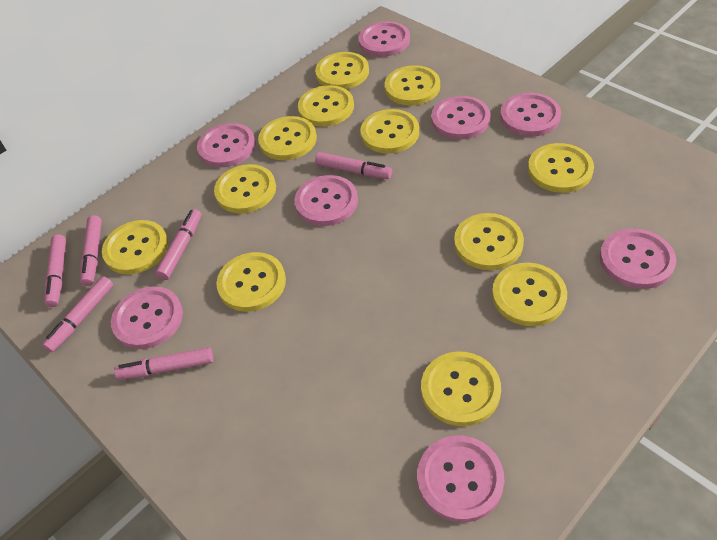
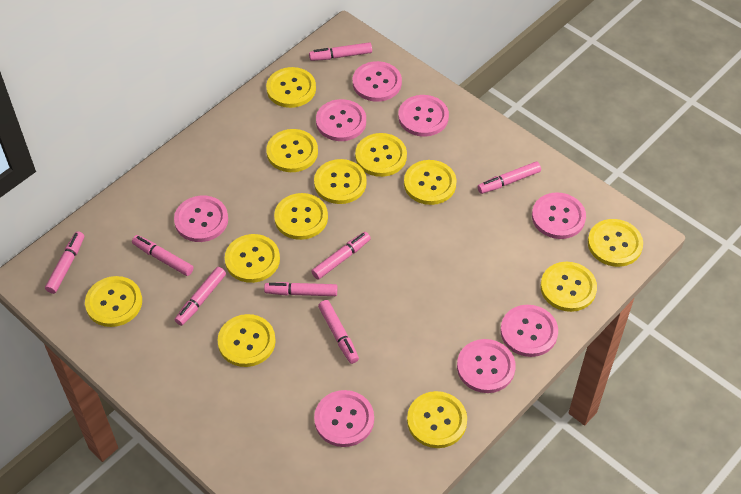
pink marker: [42,276,113,352] [44,235,66,307] [80,215,102,286] [114,347,213,380] [155,209,201,280] [315,152,392,179] = 6 -> [45,231,84,294] [132,235,194,276] [175,267,226,326] [264,282,337,296] [309,42,372,61] [311,232,371,280] [318,300,359,364] [478,161,541,194] = 8

